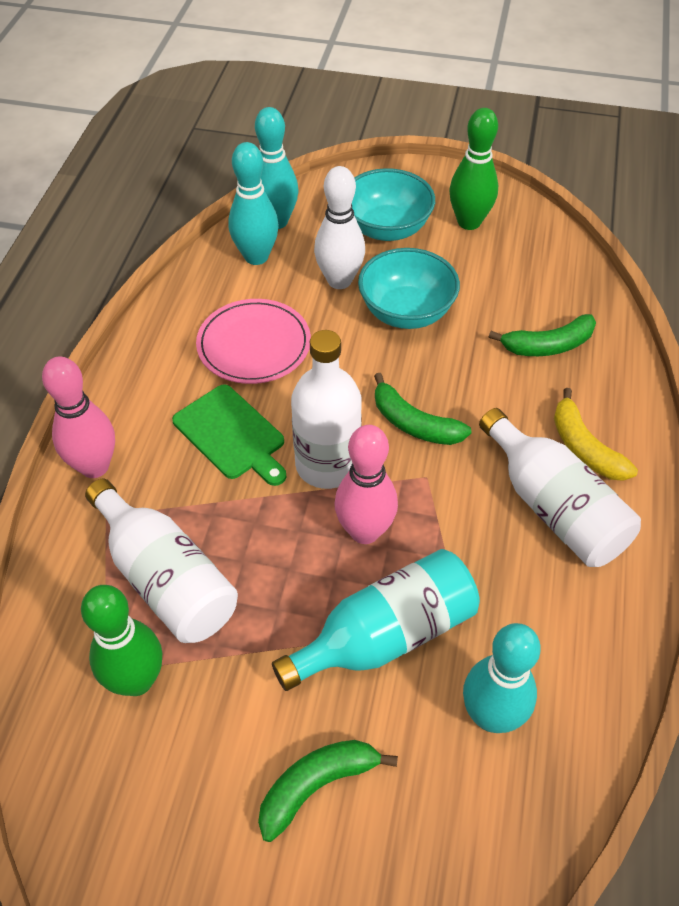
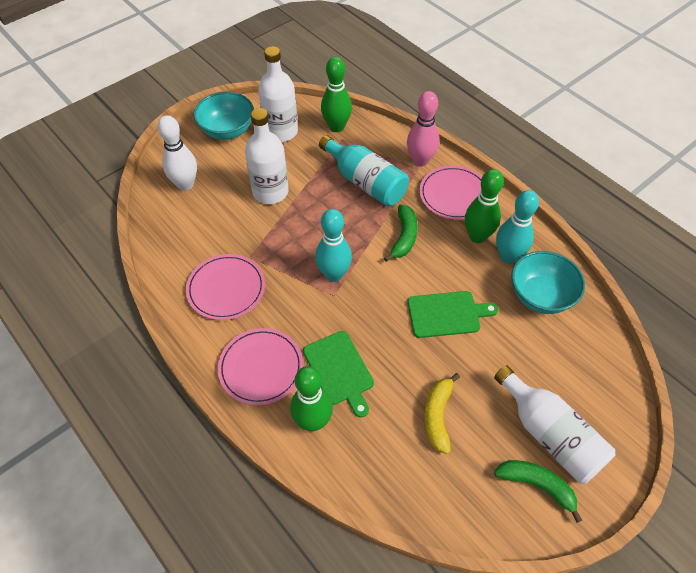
green banana: [258,740,398,842] [374,373,471,445] [489,314,596,356] = 3 -> [384,205,418,262] [494,460,582,523] = 2
green bowling pin: [81,585,162,696] [449,108,498,230] = 2 -> [290,366,333,431] [321,57,352,132] [465,169,504,243] = 3
green cutting board: [172,384,286,486] = 1 -> [303,331,374,418] [408,291,498,338] = 2
pink bowling pin: [42,356,115,478] [334,425,398,544] = 2 -> [407,91,440,167] = 1
pink plate: [196,299,311,384] = 1 -> [186,254,265,320] [218,328,303,405] [419,166,482,220] = 3
turquoise bowling pin: [228,142,279,265] [255,107,298,229] [463,623,541,733] = 3 -> [315,209,352,282] [496,190,539,264] = 2

